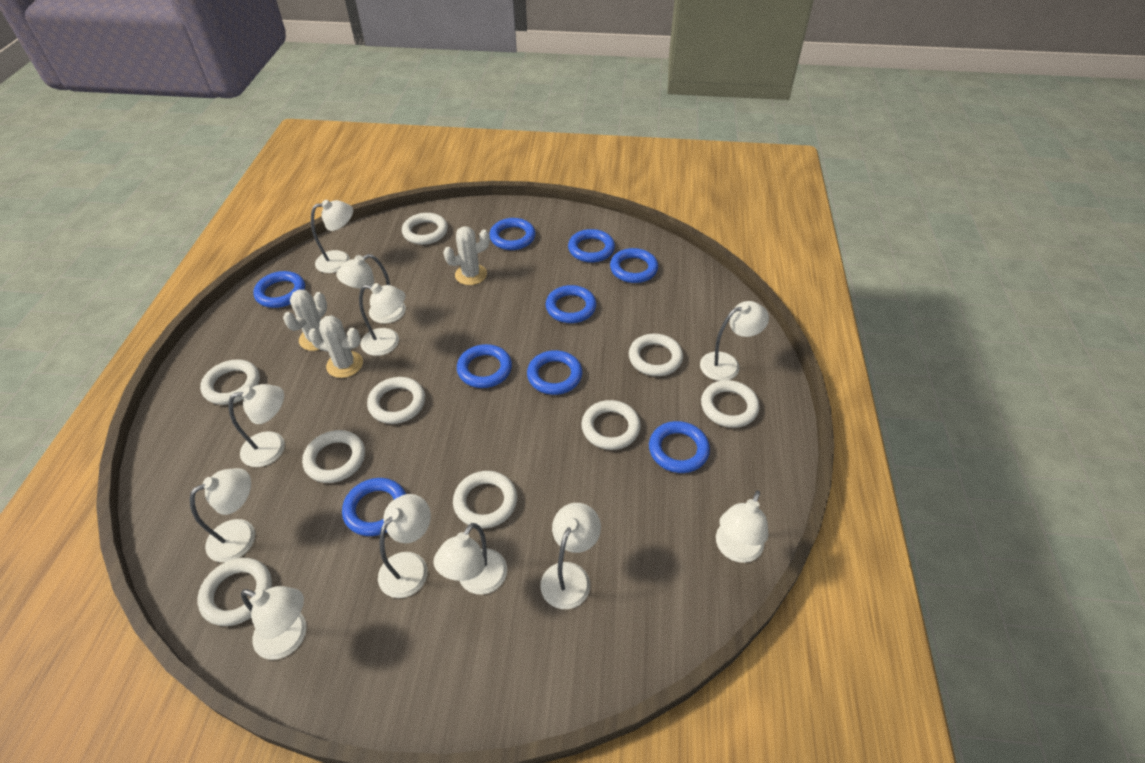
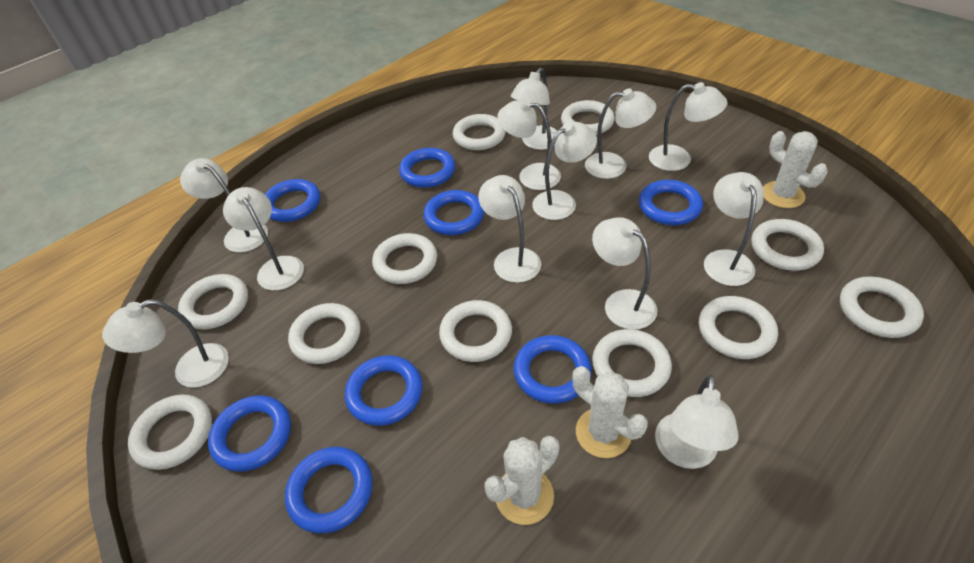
blue ring: [253,271,305,308] [342,478,406,536] [457,344,512,388] [490,218,535,250] [527,350,582,395] [545,285,596,323] [568,229,615,262] [610,248,658,283] [649,421,710,473] = 9 -> [208,395,291,472] [265,179,320,222] [285,447,373,533] [345,355,423,426] [399,148,455,188] [423,190,484,235] [514,335,592,404] [639,180,703,225] = 8
white lamp: [190,468,255,562] [228,384,285,467] [241,586,307,660] [311,200,353,273] [337,254,406,324] [359,283,405,356] [378,494,431,598] [434,523,507,595] [540,503,601,609] [700,301,769,381] [716,491,768,563] = 11 -> [102,299,229,388] [180,158,268,253] [223,187,304,290] [478,175,541,283] [497,99,561,190] [511,68,557,150] [532,122,597,220] [585,88,656,179] [592,217,657,330] [649,82,728,171] [655,375,739,469] [704,172,764,286] = 12
white ring: [198,558,272,626] [200,359,260,405] [302,430,365,483] [367,377,425,424] [402,213,448,245] [453,471,517,528] [581,400,641,450] [629,334,683,376] [701,380,760,428] = 9 -> [128,394,212,470] [178,274,248,329] [288,303,360,364] [372,233,437,284] [439,300,512,362] [453,114,506,150] [561,100,615,135] [592,329,672,397] [699,296,778,359] [751,219,824,271] [840,276,924,338] = 11

